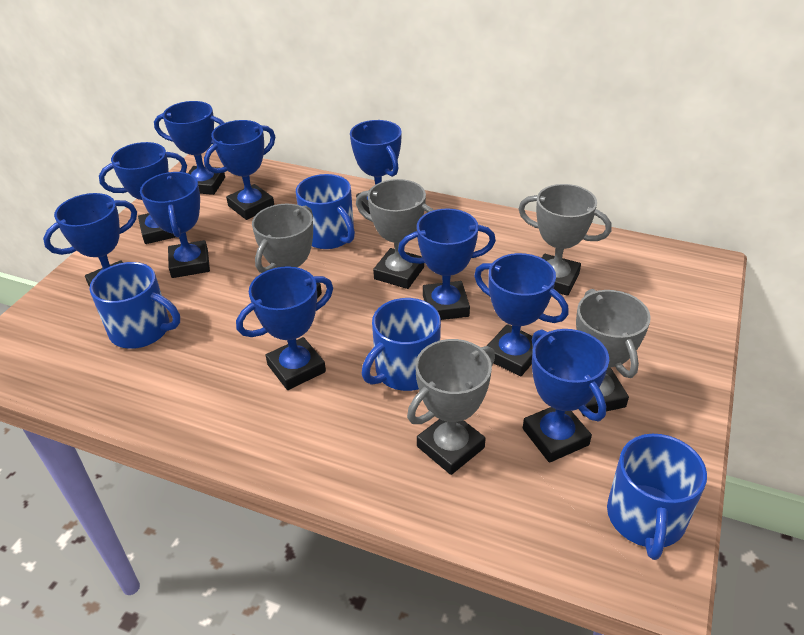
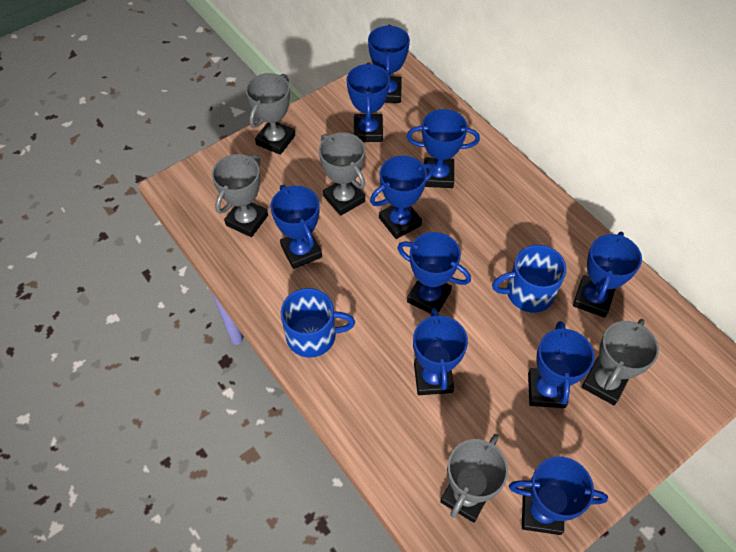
blue mug: [90,262,180,349] [296,174,355,249] [362,298,441,391] [607,434,707,560] = 4 -> [280,288,355,358] [492,245,566,313] = 2

